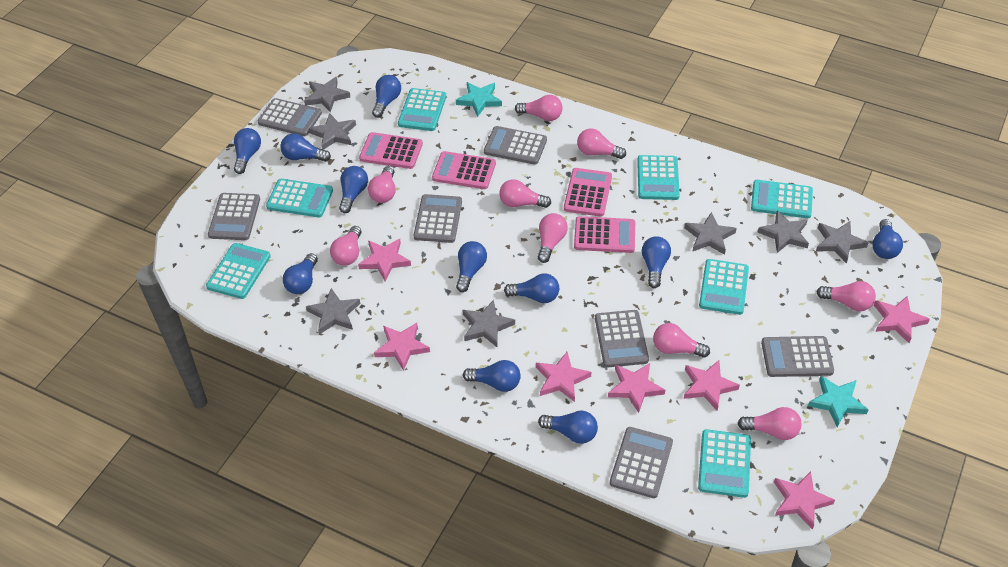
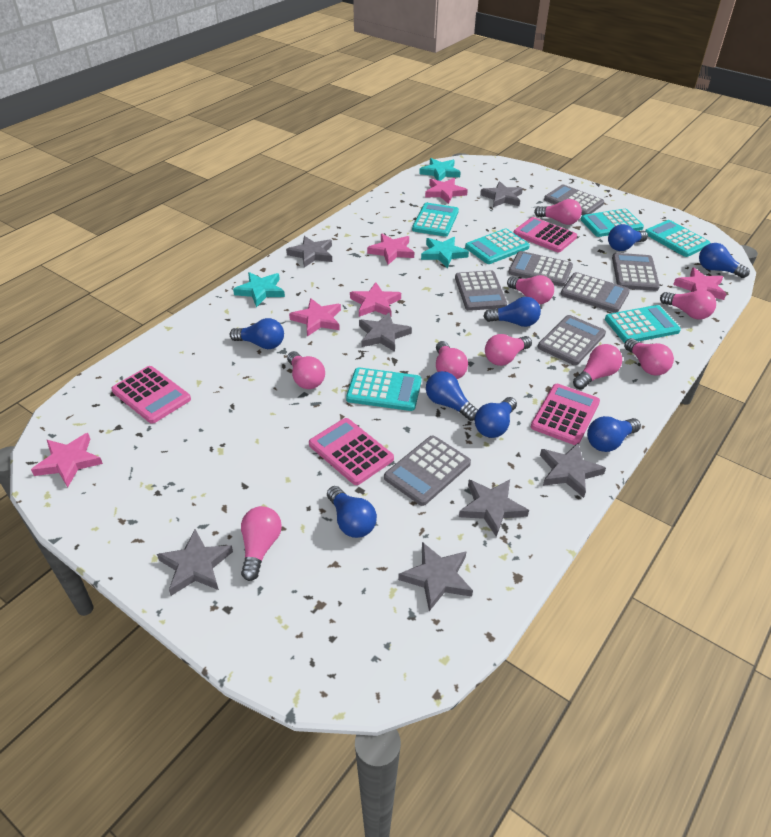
blue light bulb: [234,128,261,174] [280,133,331,162] [283,253,318,294] [339,166,368,213] [372,75,401,118] [456,241,487,292] [463,360,521,392] [504,273,559,303] [538,410,598,444] [642,236,671,288] [872,219,903,259] = 11 -> [230,318,284,349] [327,486,377,538] [426,371,478,421] [474,397,517,438] [483,297,541,327] [587,416,641,452] [608,224,648,251] [699,243,750,278] = 8
pink star: [358,239,411,281] [374,323,430,371] [536,352,591,402] [608,363,665,413] [684,360,740,411] [774,471,835,530] [874,296,930,343] = 7 -> [31,433,103,487] [289,298,341,336] [350,282,401,317] [367,234,414,265] [425,178,468,204] [673,268,726,300] = 6
turquoise calculator: [206,243,271,299] [266,179,333,217] [398,88,446,131] [637,155,680,200] [698,429,751,498] [699,259,749,315] [751,180,813,218] = 7 -> [346,367,422,411] [412,203,459,237] [465,229,530,264] [581,209,644,237] [605,305,681,343] [645,220,710,257] = 6
turquoise star: [456,82,502,117] [808,376,869,427] = 2 -> [233,272,285,307] [419,158,461,181] [421,237,469,268] = 3

